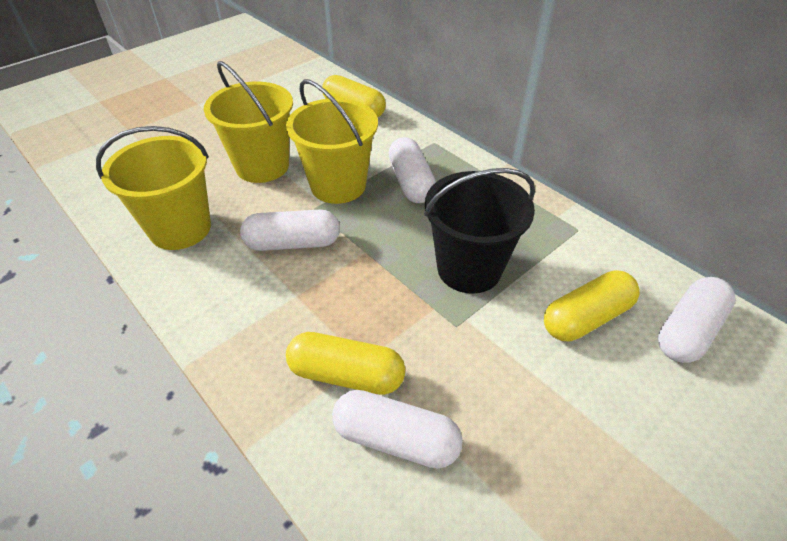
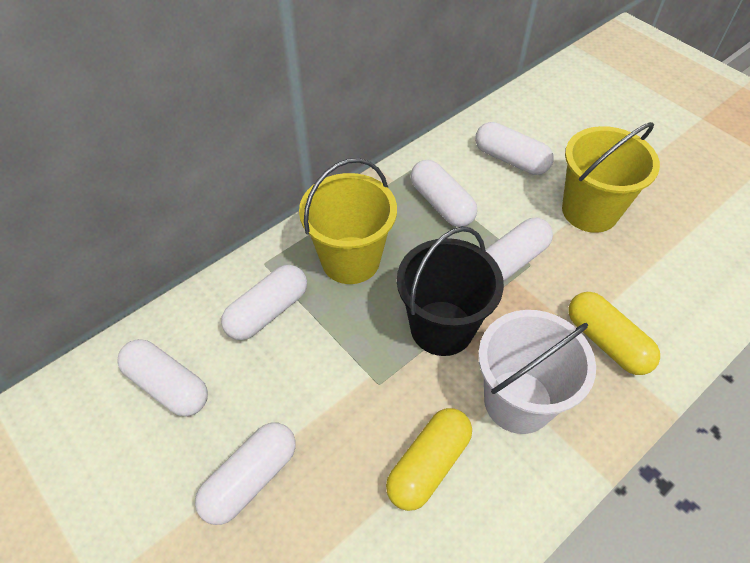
white bucket: none = 0 -> [478,310,596,434] = 1
white capsule: [240,209,340,251] [332,390,463,469] [388,137,436,203] [658,277,735,363] = 4 -> [117,339,208,416] [195,423,295,525] [221,265,307,340] [411,160,477,227] [475,122,554,175] [485,218,553,281] = 6
yellow bucket: [96,126,211,250] [204,61,293,183] [286,79,378,204] = 3 -> [299,158,397,284] [562,122,660,233] = 2
yellow capsule: [286,332,405,395] [322,75,386,118] [544,270,640,341] = 3 -> [386,408,472,511] [569,292,660,375] = 2

